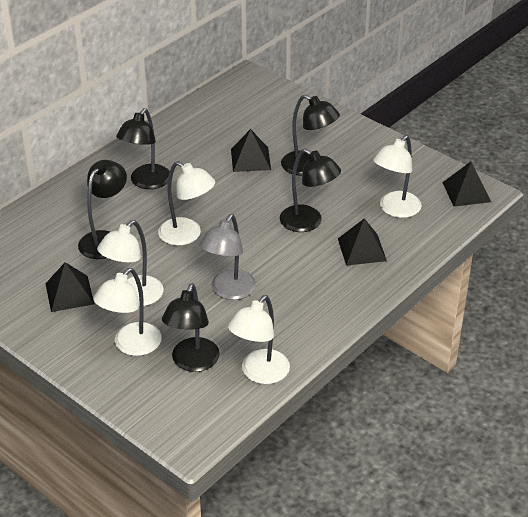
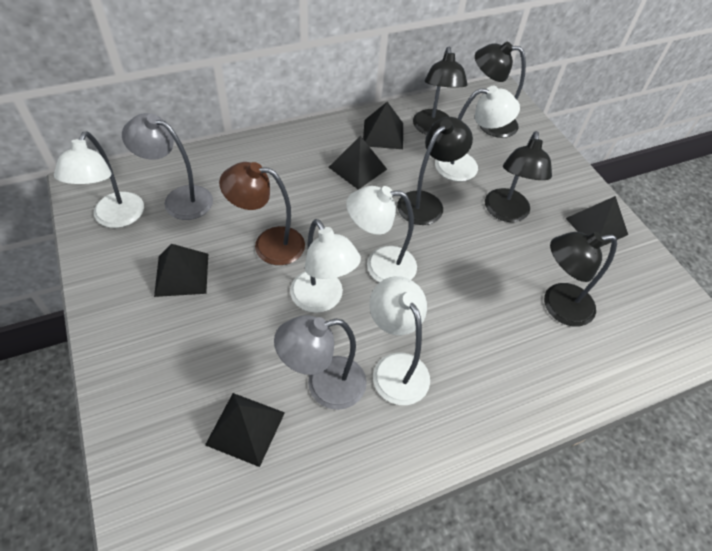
black pyramid: [45,262,94,312] [231,129,271,172] [338,218,387,266] [442,162,491,206] = 4 -> [154,244,208,297] [205,393,285,467] [328,136,387,190] [363,102,403,149] [565,196,628,247] = 5
brown lamp: none = 0 -> [219,162,305,265] = 1
grey lamp: [200,214,256,300] = 1 -> [122,113,213,220] [274,315,367,410] = 2

